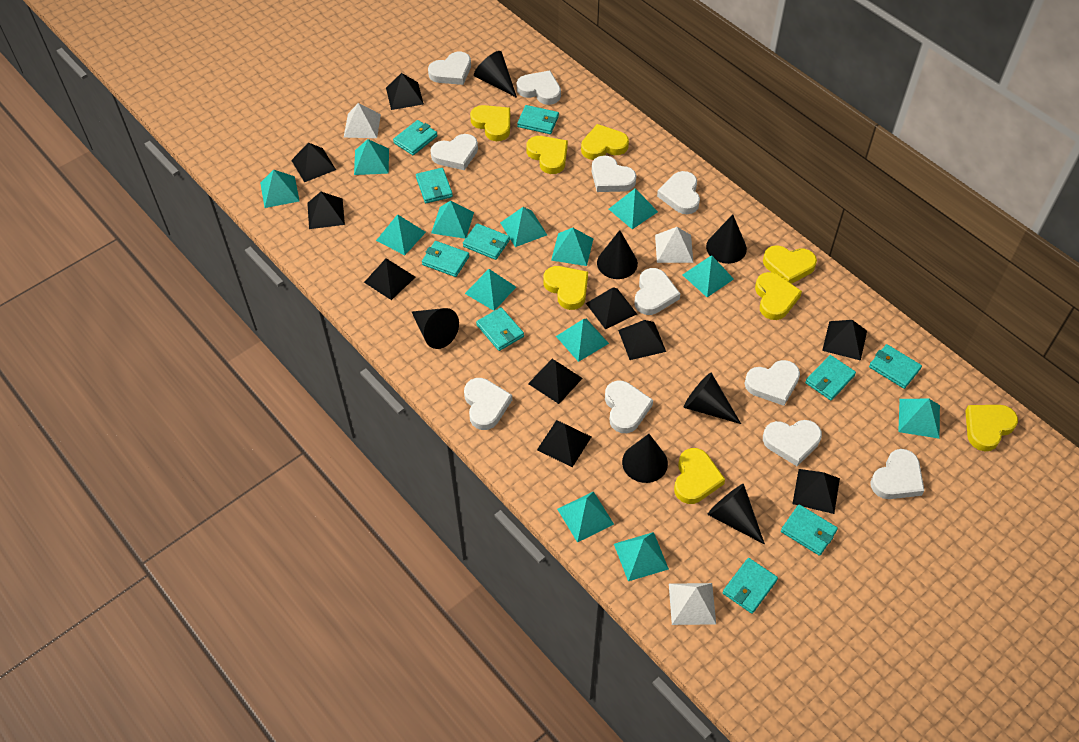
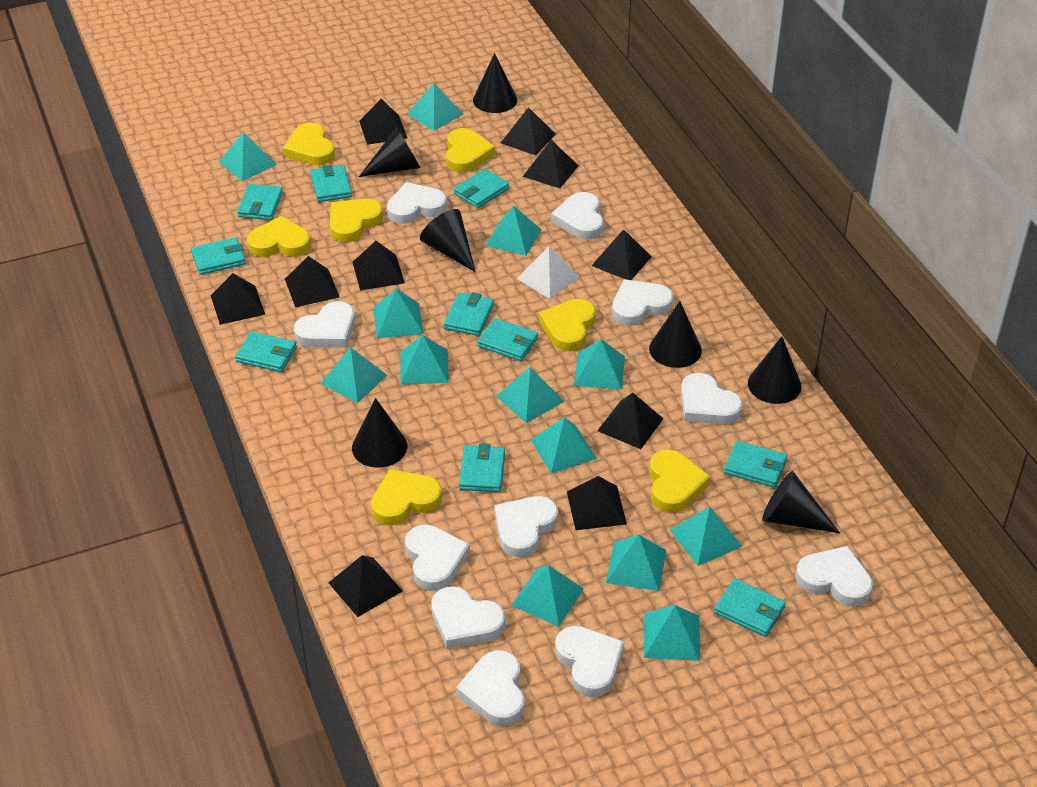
white pyramid: [344,103,381,138] [655,227,693,263] [669,583,716,625] = 3 -> [517,246,580,299] = 1
yellow heart: [470,105,510,141] [526,136,568,174] [543,266,588,310] [581,124,629,160] [674,448,725,504] [755,272,802,320] [763,245,817,284] [965,405,1018,451] = 8 -> [247,216,311,257] [283,123,335,165] [330,198,383,242] [371,469,442,525] [446,128,495,172] [539,299,596,351] [649,450,710,512] = 7

